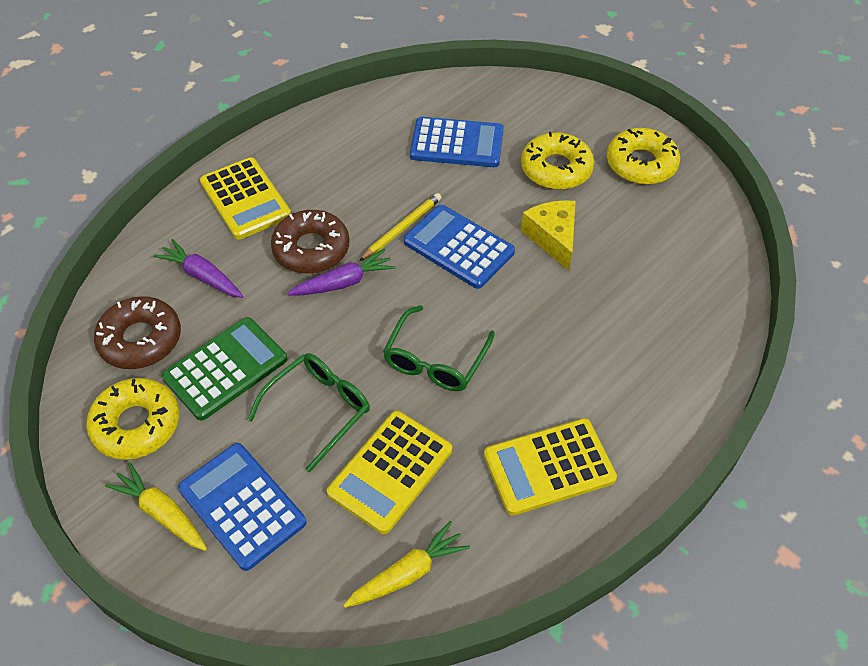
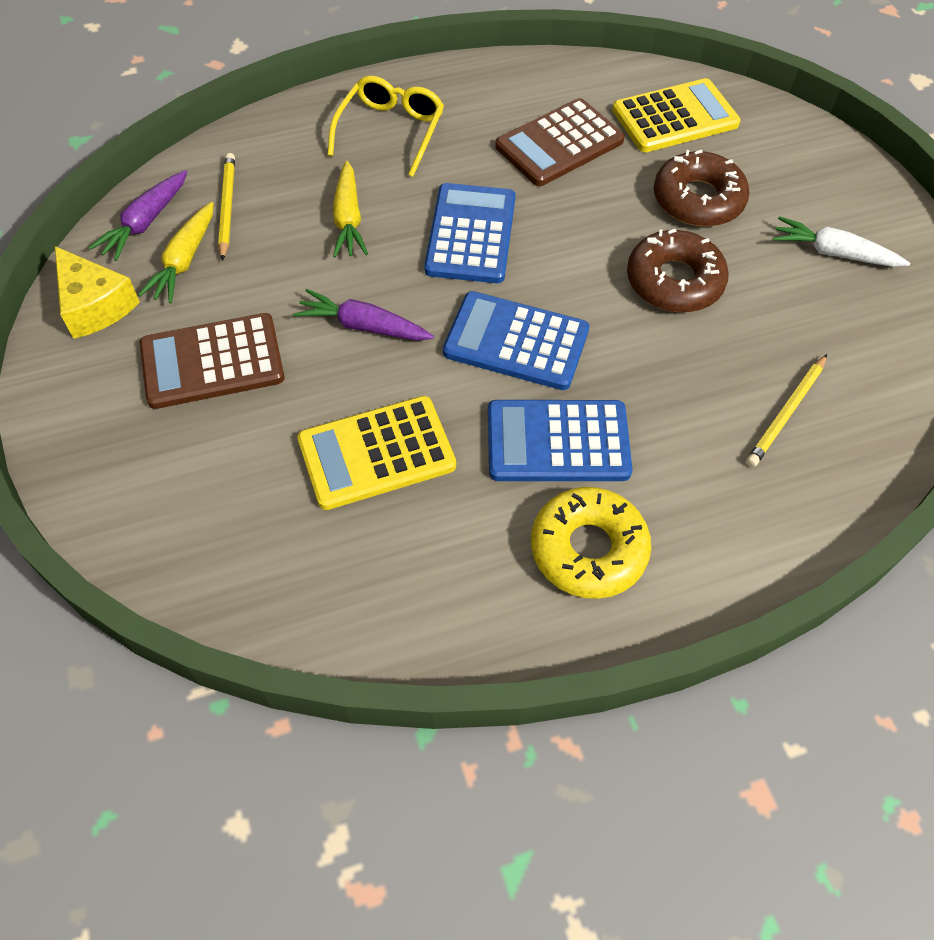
brown calculator: none = 0 -> [140,313,285,409] [495,98,625,186] = 2
green calculator: [162,317,287,421] = 1 -> none = 0
green glasses: [247,353,370,472] [383,305,495,391] = 2 -> none = 0
white carrot: none = 0 -> [773,216,910,267] = 1
yellow calculator: [200,157,291,239] [327,411,452,534] [484,418,617,516] = 3 -> [297,396,456,510] [612,78,741,152] = 2
yellow donut: [86,378,179,460] [521,132,594,190] [607,128,680,185] = 3 -> [531,487,651,599] = 1
yellow glasses: none = 0 -> [327,76,444,177] = 1
yellow pencil: [360,193,442,261] = 1 -> [218,153,235,261] [746,354,827,467] = 2

